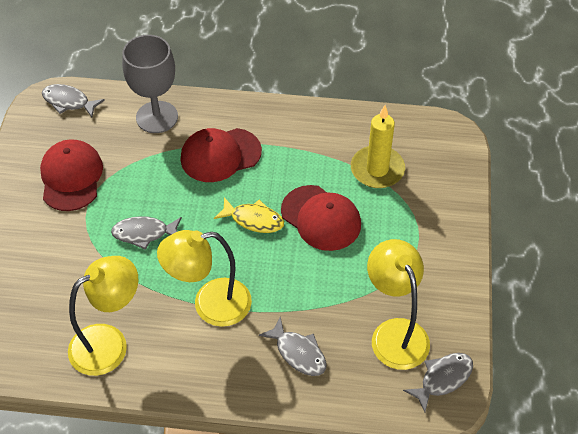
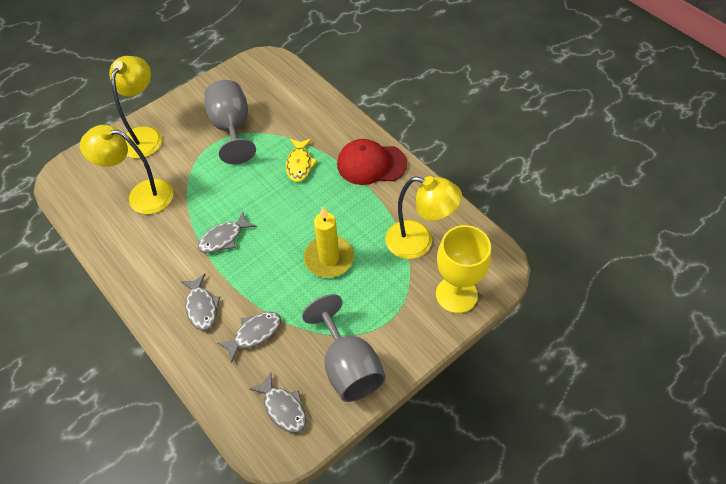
grey goblet: [122,35,178,133] = 1 -> [204,80,256,164] [302,294,386,402] = 2
red cap: [40,139,103,211] [180,128,262,182] [281,185,361,251] = 3 -> [337,139,407,185] = 1
yellow goblet: none = 0 -> [436,225,491,313] = 1

